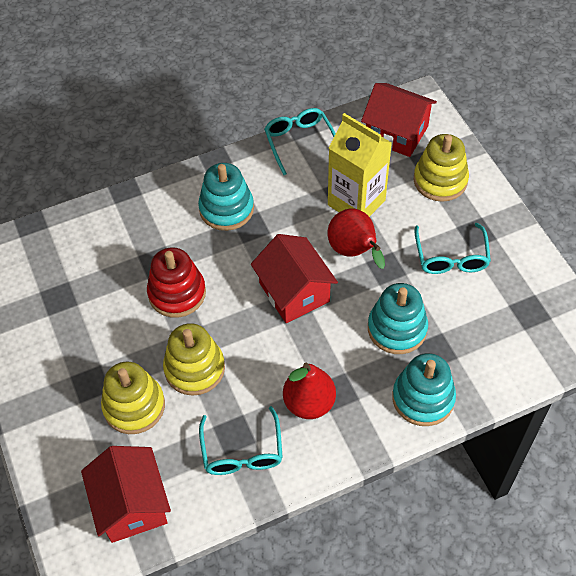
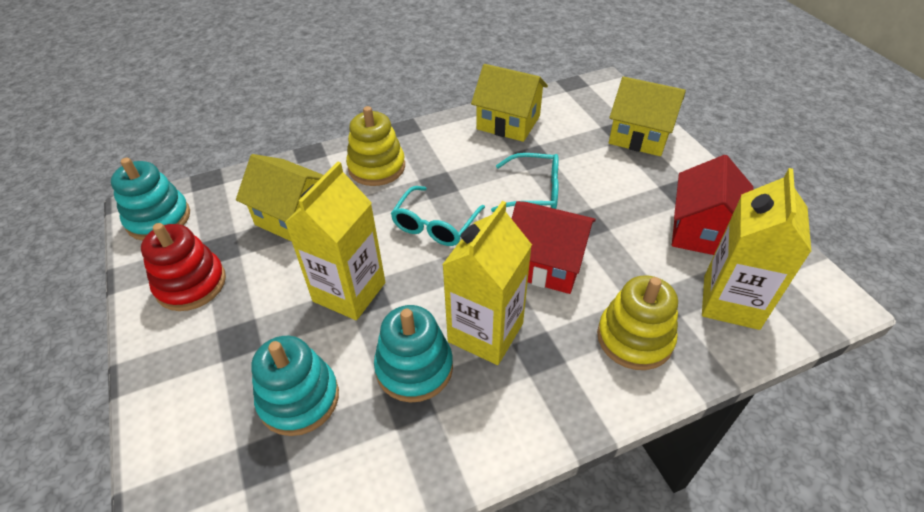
red house: [81,446,171,543] [251,234,338,323] [361,83,437,157] = 3 -> [512,201,596,294] [672,155,753,255] = 2
red pear: [283,363,336,419] [328,208,385,269] = 2 -> none = 0
turquoise glasses: [199,406,283,475] [264,108,336,175] [415,223,491,274] = 3 -> [391,186,485,246] [491,153,559,212] = 2
yellow carton: [328,113,392,217] = 1 -> [285,161,385,320] [442,201,532,365] [702,168,811,330] = 3
yellow house: none = 0 -> [236,154,324,242] [471,64,548,142] [609,76,686,156] = 3
yellow stacking toy: [101,362,165,434] [163,323,225,396] [414,134,469,202] = 3 -> [346,106,405,186] [597,275,678,370] = 2

